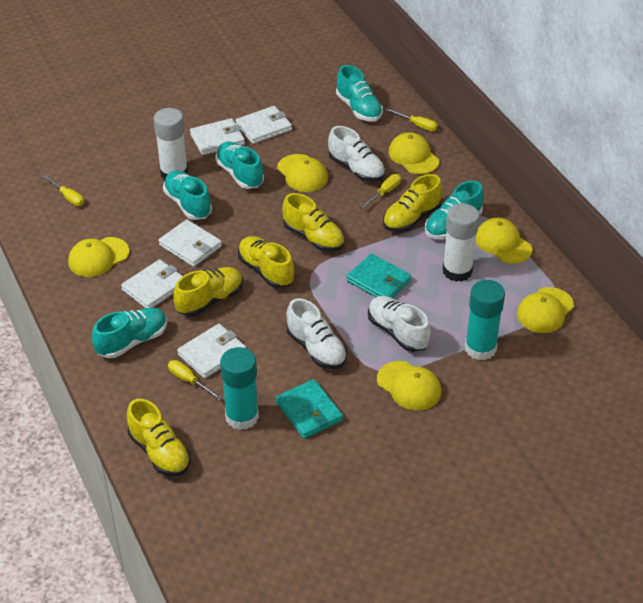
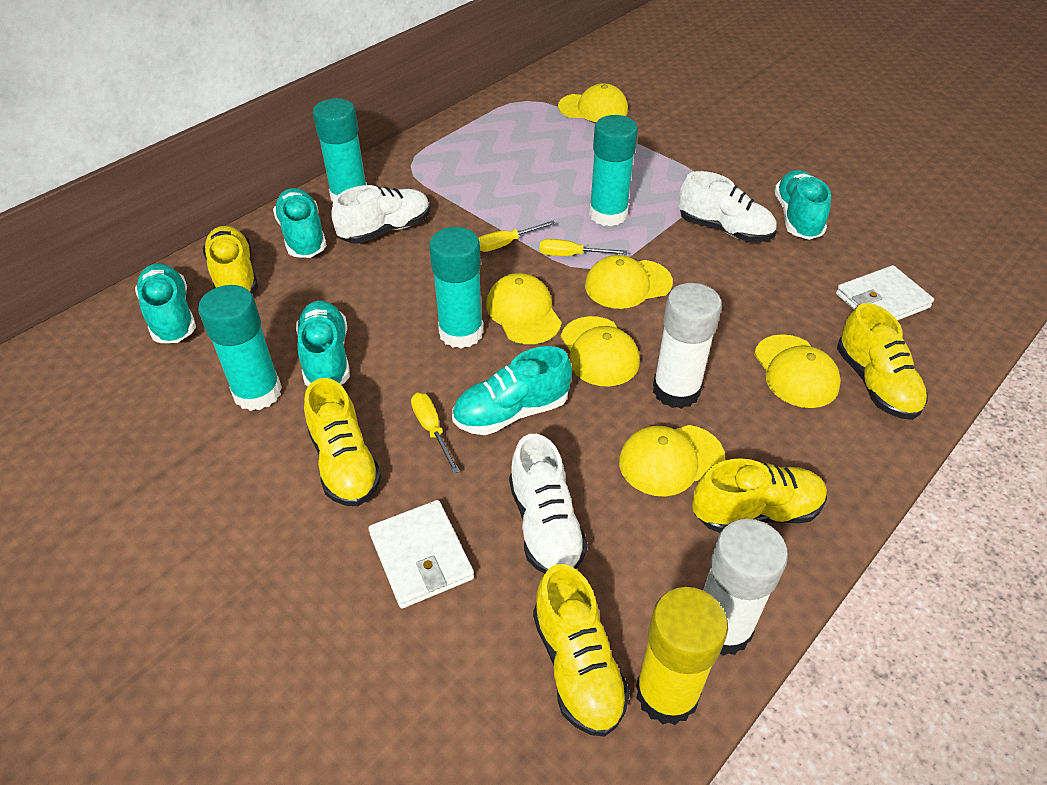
turquoise glue stick: [220,347,259,430] [465,280,505,360] = 2 -> [198,285,282,411] [313,98,367,201] [429,227,484,348] [589,115,638,227] = 4
turquoise wallet: [276,379,343,439] [346,254,411,298] = 2 -> none = 0
white wallet: [121,259,183,308] [159,219,222,267] [177,324,246,379] [190,118,245,155] [236,106,292,144] = 5 -> [369,500,474,608] [836,265,934,321] = 2
yellow glue stick: none = 0 -> [636,587,728,725] = 1
yellow screwdriver: [42,175,84,206] [168,360,222,400] [361,174,401,209] [386,108,438,131] = 4 -> [411,393,460,474] [478,221,556,252] [540,239,628,256] = 3

